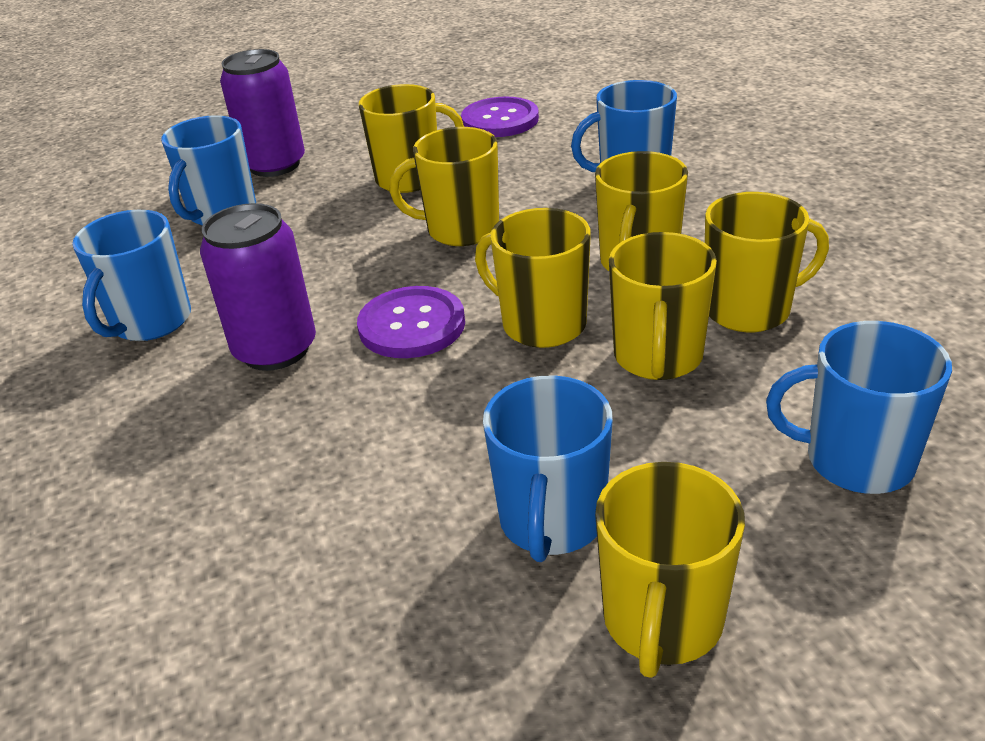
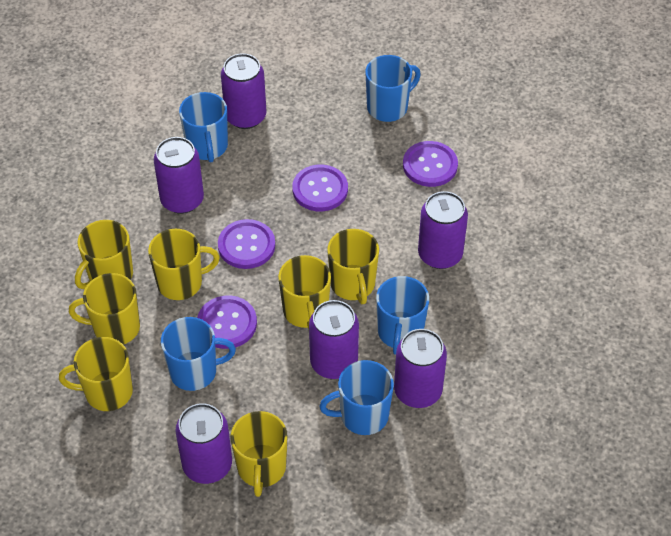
purple button: [357,286,465,358] [461,97,539,137] = 2 -> [197,296,257,349] [218,219,275,269] [292,165,348,211] [403,141,458,187] = 4
purple can: [200,203,316,371] [220,49,305,177] = 2 -> [154,137,204,214] [175,403,232,484] [221,53,266,129] [309,300,359,379] [394,329,447,408] [418,191,468,269] = 6

